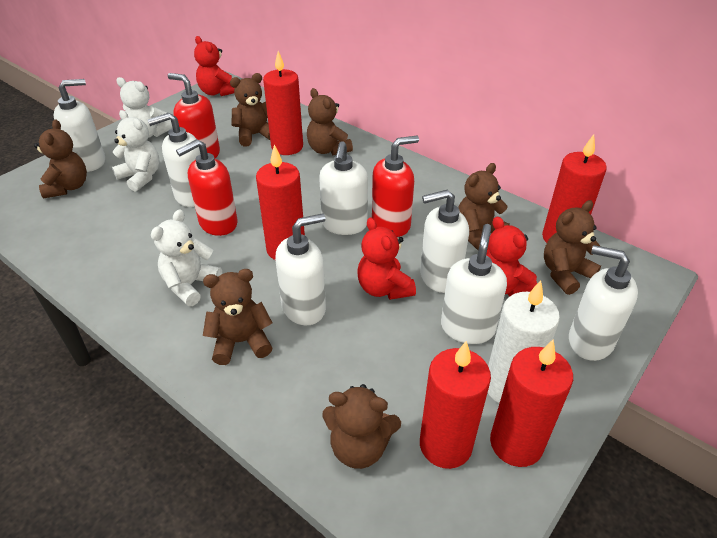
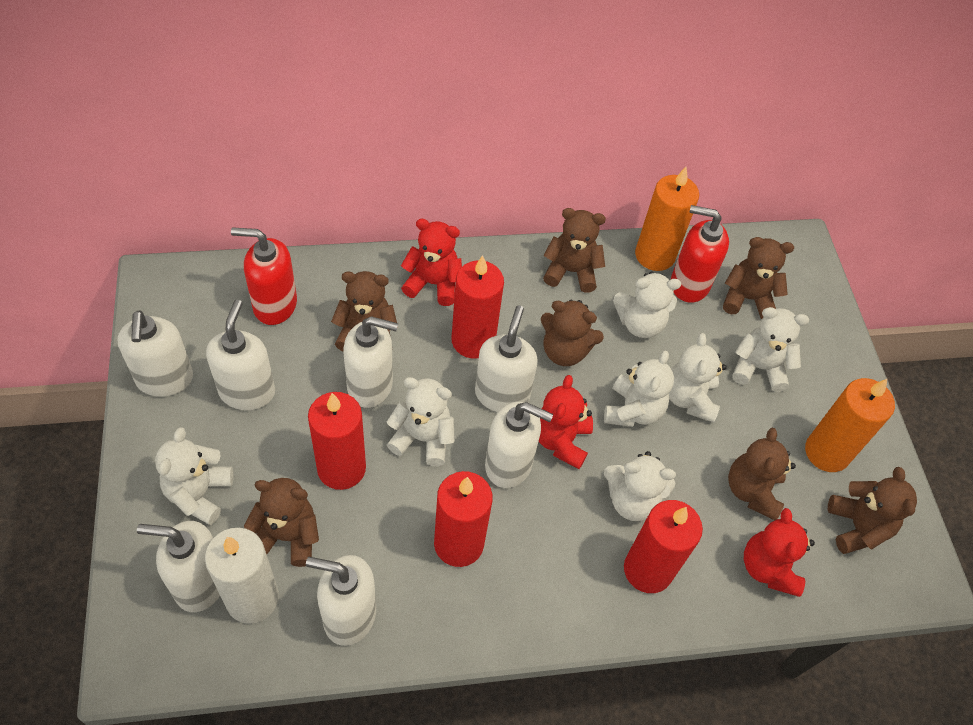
orange candle: none = 0 -> [635,167,699,271] [805,378,895,472] = 2
red candle: [256,144,305,260] [263,51,303,155] [420,341,491,469] [490,340,573,467] [542,134,607,243] = 5 -> [308,392,366,490] [434,471,493,567] [451,255,504,358] [624,500,703,593] = 4
red soap dispenser: [168,73,220,159] [176,139,238,236] [372,136,419,237] = 3 -> [231,227,297,325] [671,205,729,303] = 2
white teddy bear: [112,110,160,192] [116,77,172,138] [151,209,222,306] = 3 -> [155,427,233,525] [387,377,455,466] [604,351,674,427] [604,451,676,521] [613,271,681,338] [669,333,727,423] [732,307,809,392] = 7

